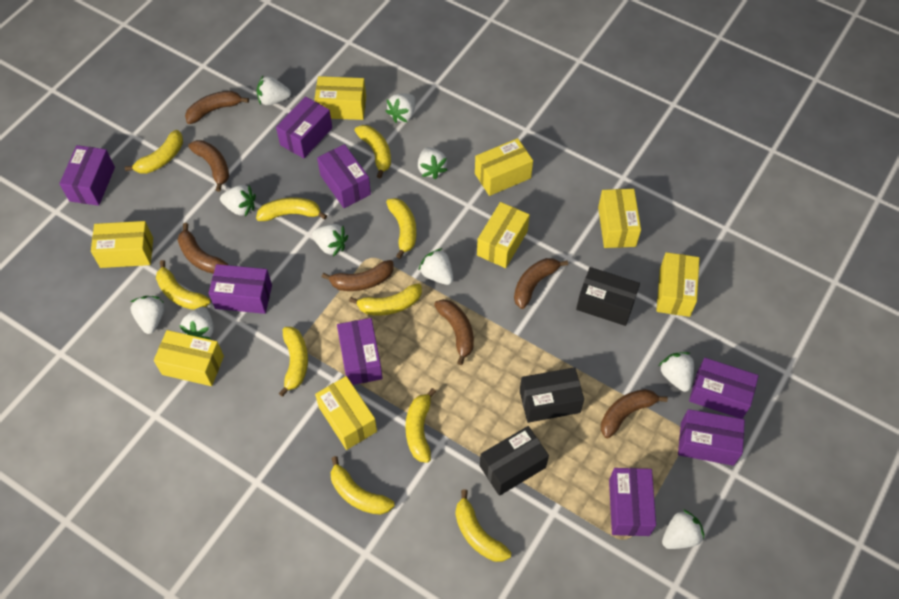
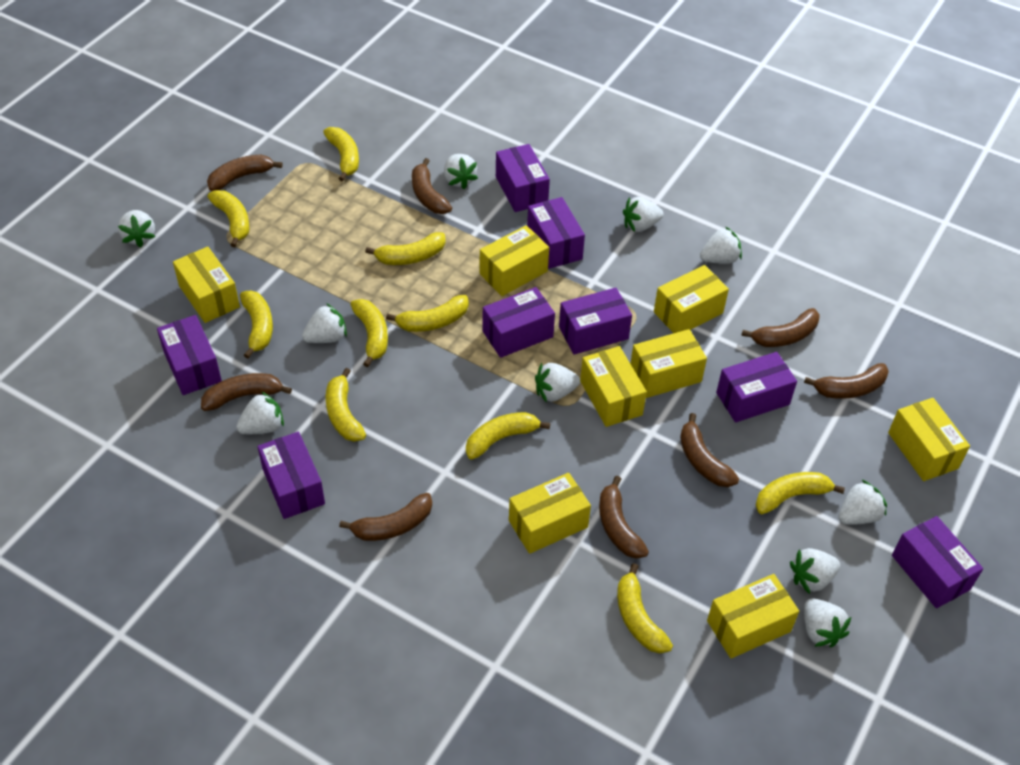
black box: [480,426,549,496] [520,367,584,423] [576,267,640,326] = 3 -> none = 0
brown banana: [178,223,228,274] [185,91,249,124] [188,140,229,192] [322,260,393,291] [434,299,474,365] [514,258,568,309] [601,389,668,438] = 7 -> [201,373,292,411] [207,155,283,191] [339,493,432,541] [412,158,452,214] [599,476,649,558] [680,413,739,487] [741,308,820,347] [804,363,889,399] = 8

